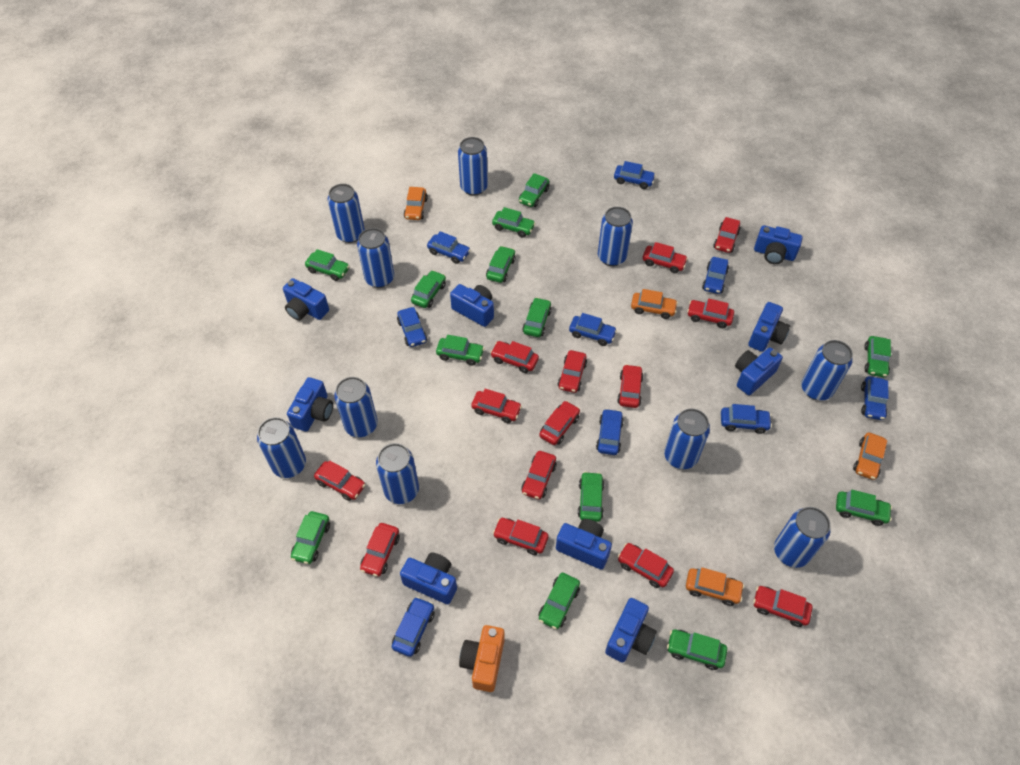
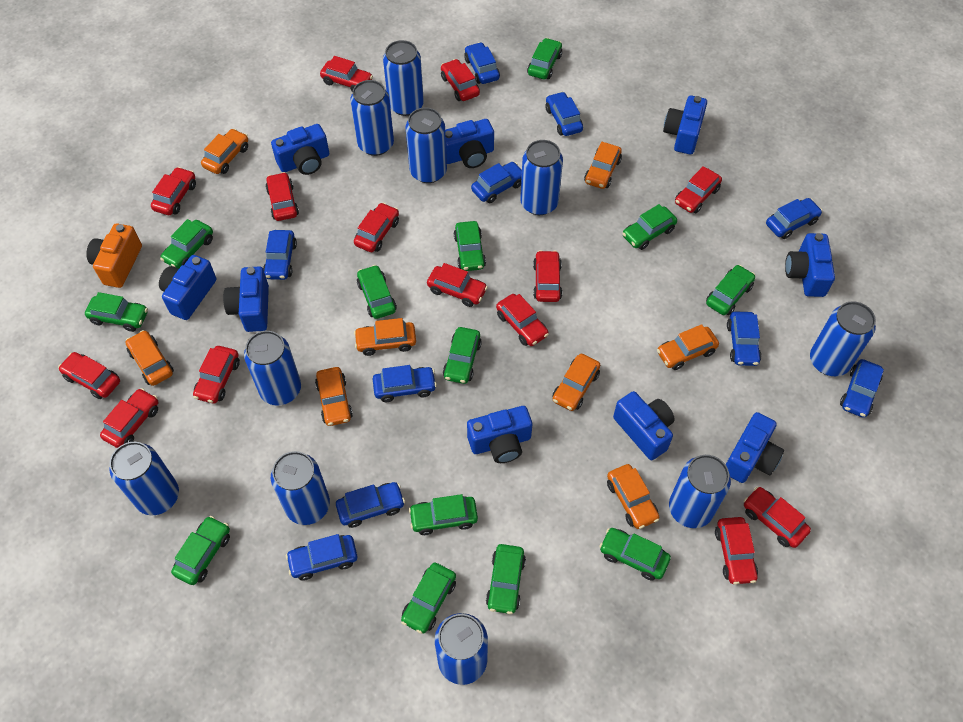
blue car: [392,597,435,657] [397,307,427,347] [427,231,471,264] [569,313,617,346] [596,408,624,455] [614,161,656,189] [702,257,729,294] [721,404,772,434] [861,376,889,420] = 9 -> [263,230,297,280] [286,534,357,580] [336,482,405,528] [373,365,437,402] [464,42,500,84] [471,162,522,203] [545,92,583,136] [727,312,762,366] [766,198,822,239] [840,359,884,418] = 10
orange car: [404,187,428,220] [631,289,678,319] [686,567,744,606] [853,432,887,480] = 4 -> [126,330,174,386] [201,129,248,174] [315,367,353,426] [354,318,416,356] [552,354,600,411] [584,142,622,189] [607,464,659,529] [657,324,719,370] = 8

